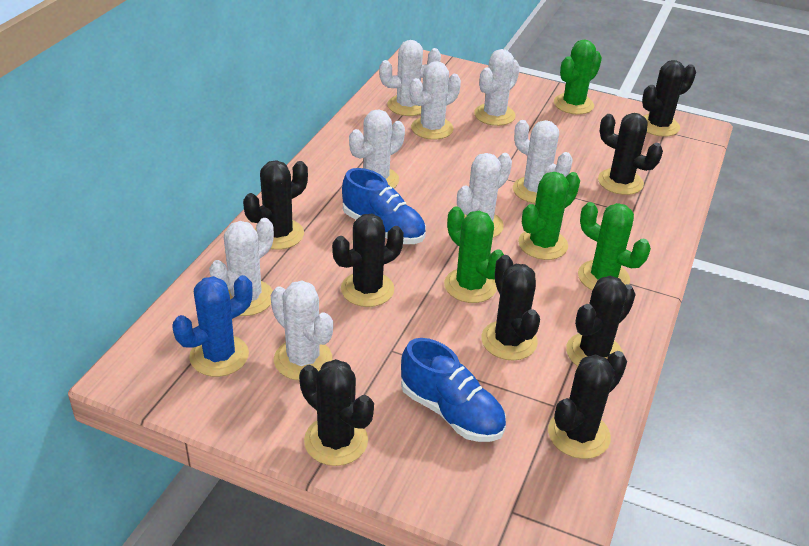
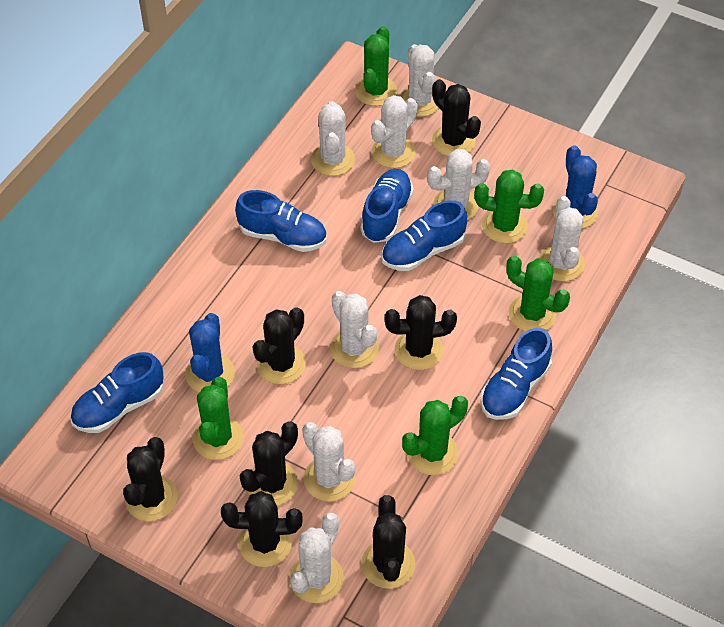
black cactus: [243,160,308,250] [299,359,374,466] [332,214,404,307] [481,255,540,361] [548,351,627,459] [566,276,636,366] [598,113,663,195] [642,60,696,137] = 8 -> [123,437,178,521] [221,491,302,567] [240,421,298,506] [253,307,306,384] [361,495,415,589] [384,295,457,370] [432,79,481,156] = 7
blue cactus: [172,275,253,377] = 1 -> [185,313,235,393] [553,145,598,229] = 2
blue shoe: [342,168,426,244] [401,338,506,442] = 2 -> [70,352,164,433] [235,190,327,252] [360,169,414,243] [382,200,467,271] [480,327,552,420] = 5
green cactus: [444,206,504,303] [518,172,580,260] [554,40,602,114] [578,202,651,290] = 4 -> [193,377,244,460] [355,26,397,106] [402,396,468,475] [474,170,544,243] [506,256,570,332] = 5

